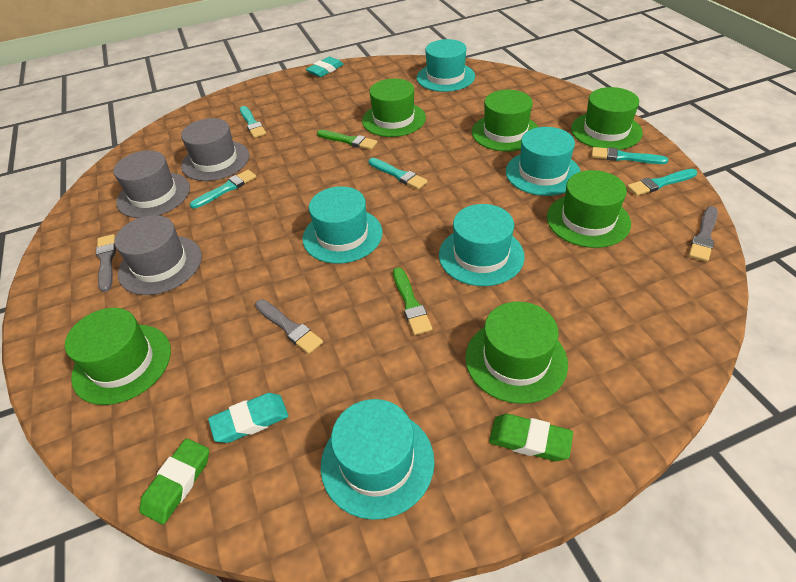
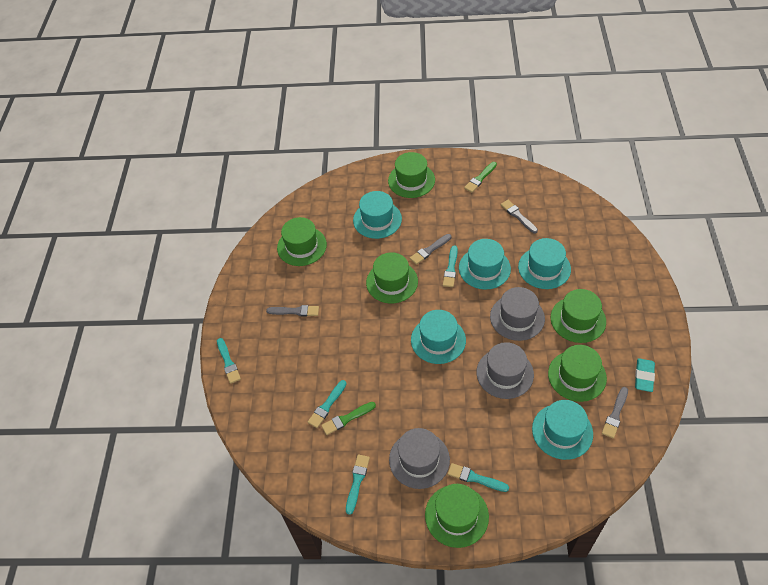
green eraser: [139,438,209,525] [489,414,573,461] = 2 -> none = 0
grey brush: [96,234,116,292] [255,299,323,354] [688,206,718,262] = 3 -> [266,305,319,317] [410,234,451,265] [501,200,538,233] [602,387,628,439] = 4
turquoise eraser: [208,393,288,443] [306,57,344,77] = 2 -> [635,358,655,392] = 1

